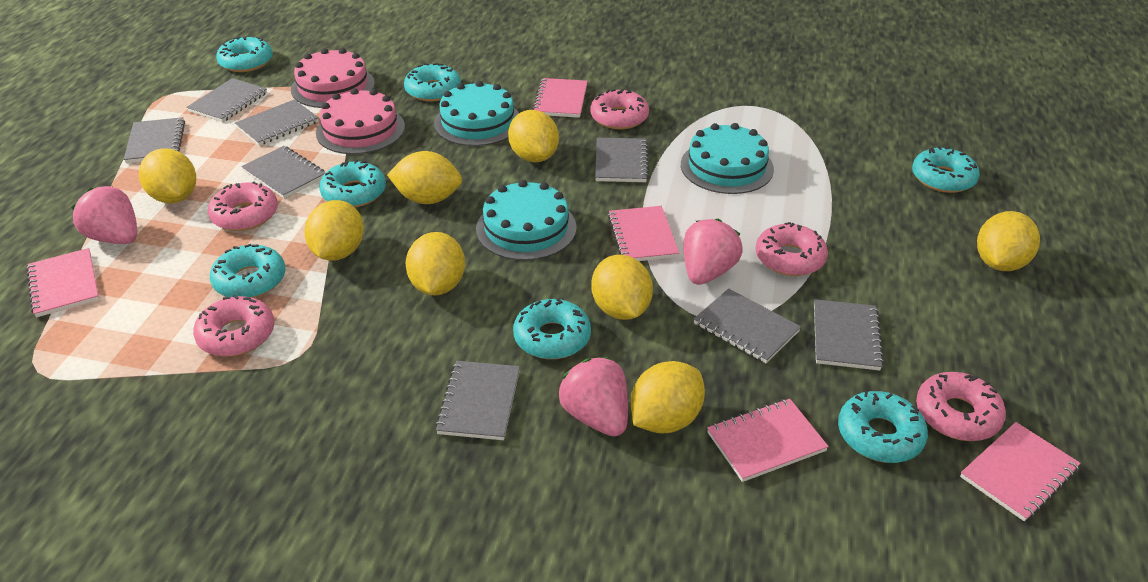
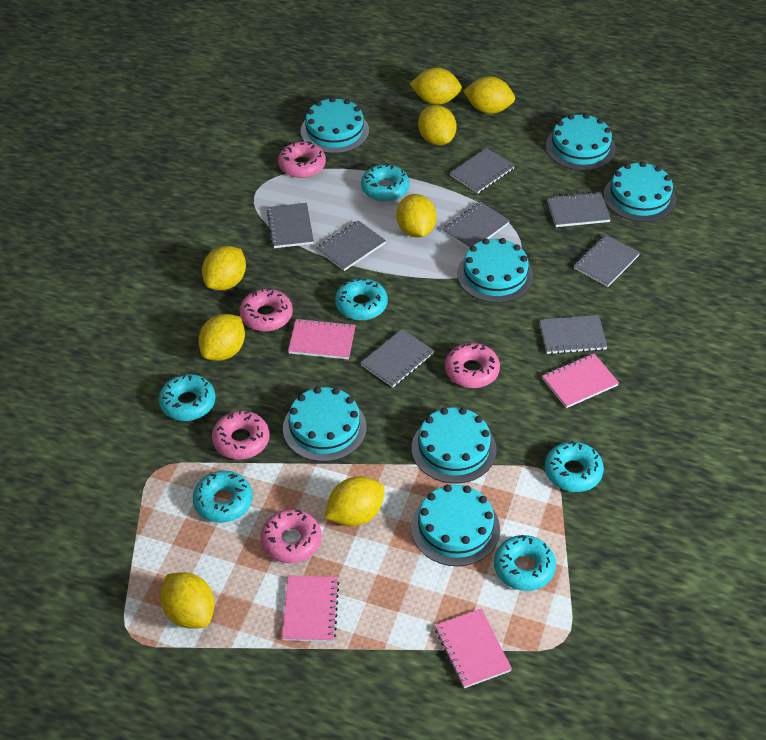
pink cake: [291,48,375,108] [316,88,405,154] = 2 -> none = 0
pink notebook: [26,248,99,317] [533,78,587,118] [608,206,679,261] [707,399,829,482] [960,422,1081,521] = 5 -> [282,575,340,642] [288,318,356,360] [435,608,512,688] [542,353,619,408] = 4
pink strawberry: [72,186,137,244] [559,357,628,437] [683,219,743,285] = 3 -> none = 0
turquoise cake: [434,81,519,146] [476,180,577,260] [681,123,774,194] = 3 -> [283,387,367,462] [301,97,369,154] [411,484,500,566] [412,407,497,483] [457,238,533,303] [546,113,616,171] [604,161,676,222] = 7
turquoise donut: [210,244,286,298] [216,36,273,72] [319,160,386,207] [404,63,461,102] [513,298,591,359] [838,391,928,463] [912,146,980,193] = 7 -> [159,374,216,421] [193,471,253,523] [335,278,388,320] [361,163,410,202] [494,535,556,591] [545,441,604,492] = 6

